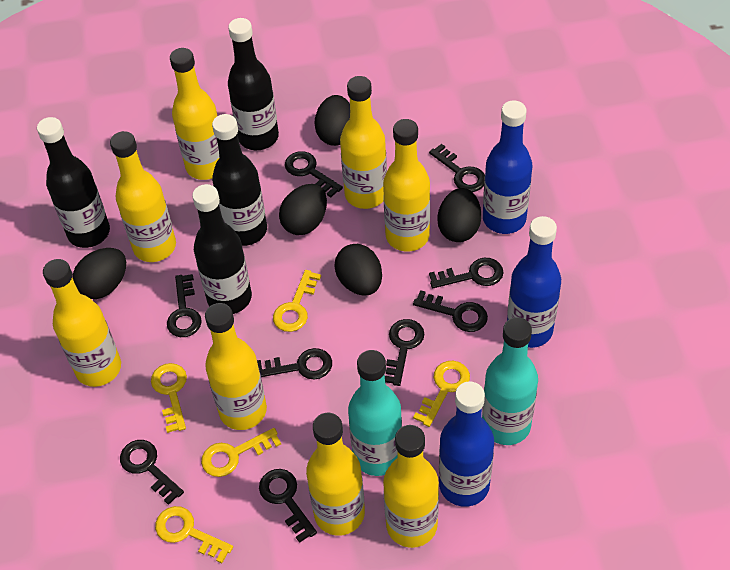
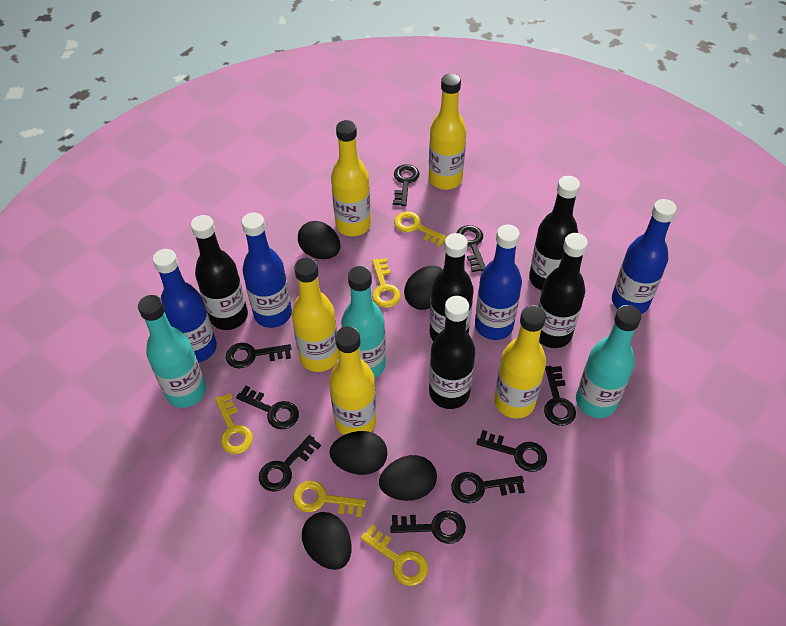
black bottle: [37,117,110,248] [192,184,252,314] [212,114,267,246] [228,18,279,150] = 4 -> [191,215,248,330] [429,296,475,409] [430,233,474,341] [529,176,580,290] [538,233,588,348] = 5
blue bottle: [439,382,494,507] [483,100,532,234] [507,216,561,348] = 3 -> [153,249,217,363] [242,212,292,328] [475,225,522,340] [612,199,677,314] = 4
turquoise bottle: [348,350,402,476] [482,317,538,445] = 2 -> [138,295,206,408] [341,266,386,378] [576,305,641,418] = 3
yellow bottle: [43,259,121,387] [110,131,176,262] [170,48,219,180] [205,303,267,430] [306,413,365,536] [340,76,387,209] [383,119,430,252] [383,425,439,548] = 8 -> [292,258,339,372] [329,326,377,435] [331,120,371,236] [429,74,466,190] [494,305,546,419] = 5

